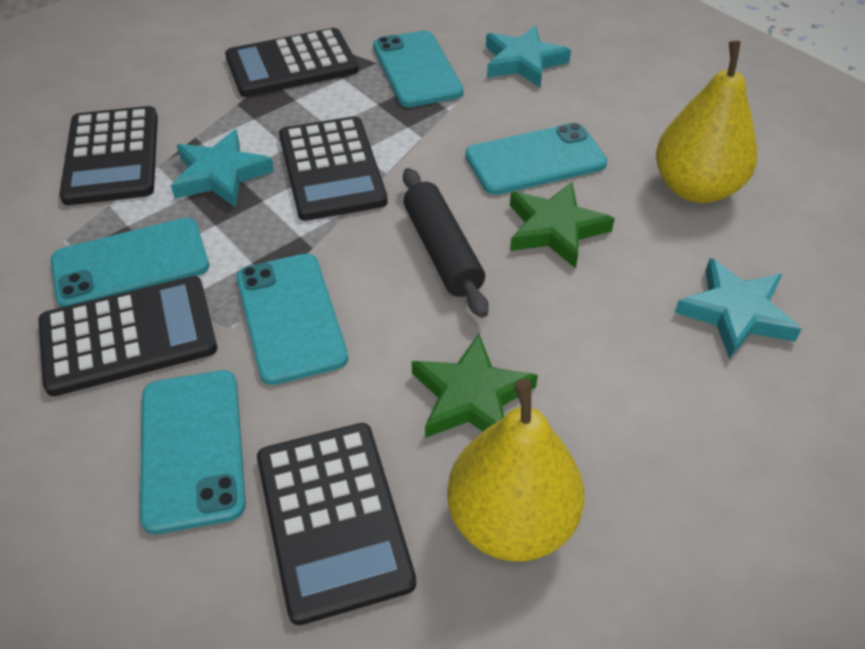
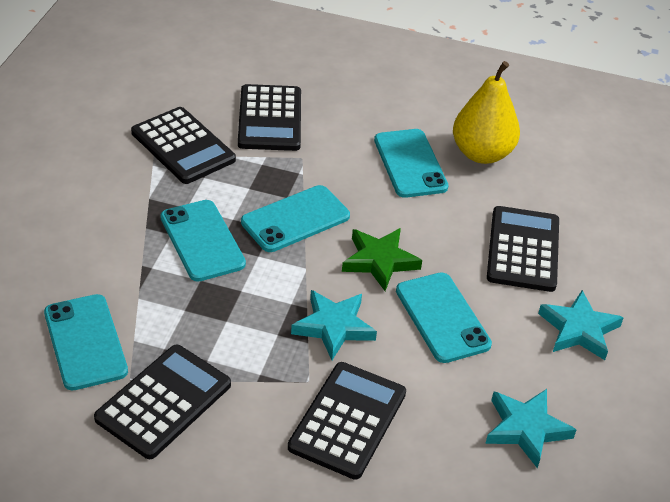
black rolling pin: [403,168,489,318] = 1 -> none = 0
green star: [412,333,538,438] [510,182,615,268] = 2 -> [342,228,422,291] = 1
yellow pear: [447,379,584,562] [656,41,757,203] = 2 -> [453,61,520,164] = 1

